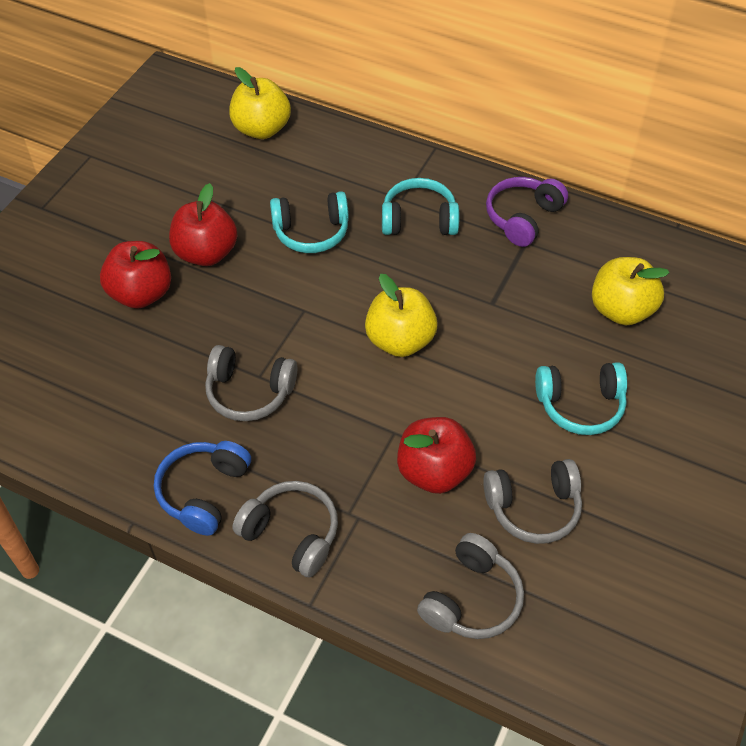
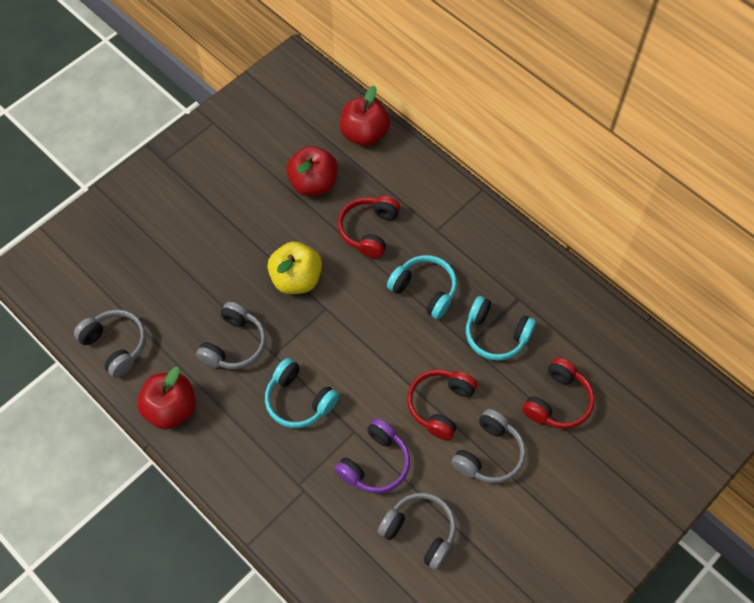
blue headphones: [154,441,251,536] = 1 -> none = 0
red headphones: none = 0 -> [338,196,400,259] [407,369,477,440] [522,357,595,429] = 3
yellow apple: [229,67,291,139] [365,274,438,357] [592,257,669,325] = 3 -> [267,242,322,294] = 1

